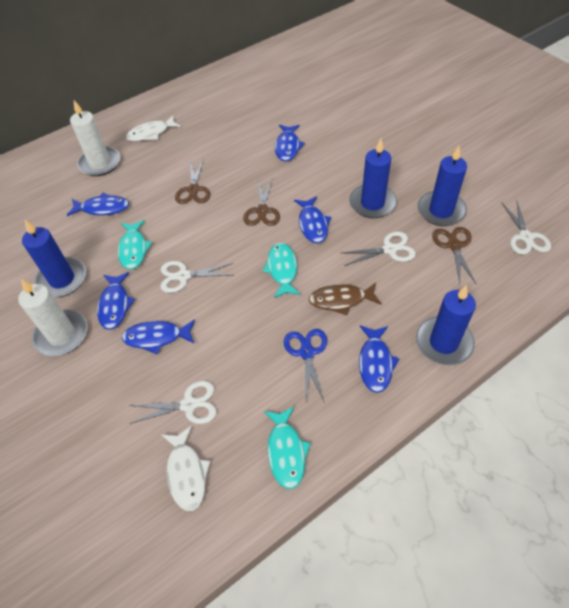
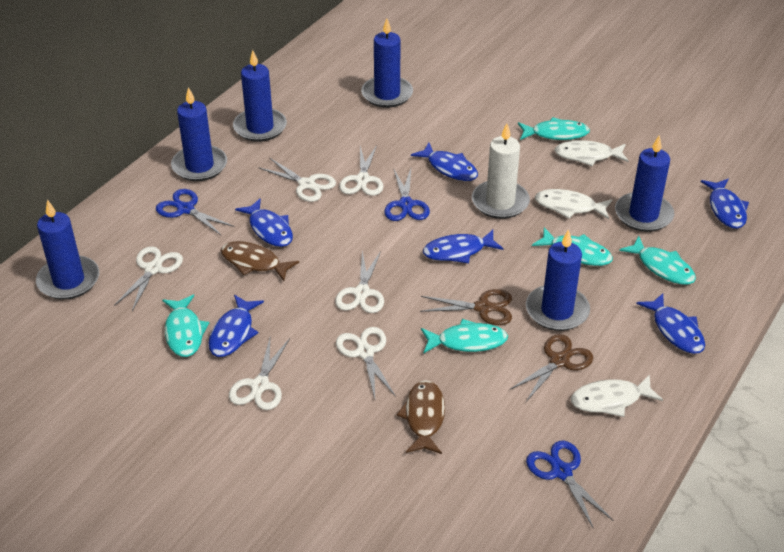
blue candle: [22,220,86,297] [349,139,397,218] [416,285,476,365] [417,146,467,226] = 4 -> [36,199,99,300] [171,87,227,181] [233,50,287,142] [361,19,413,108] [526,229,590,331] [615,135,674,232] = 6
blue scissors: [284,329,327,403] = 1 -> [156,189,235,236] [384,169,430,221] [526,441,613,529] = 3
brown fish: [309,282,381,315] = 1 -> [220,241,299,281] [396,380,445,454] = 2
brown scissors: [175,160,210,204] [243,177,280,226] [432,227,476,283] = 3 -> [420,289,512,325] [509,334,593,402] = 2
turquoise fish: [118,220,152,269] [262,243,300,298] [264,406,311,489] = 3 -> [162,295,209,357] [421,319,508,353] [518,117,590,140] [532,227,613,266] [619,236,696,285] = 5
white candle: [18,279,87,356] [70,100,120,176] = 2 -> [472,123,530,219] = 1
white fish: [126,115,181,141] [162,426,210,511] = 2 -> [535,189,612,219] [555,140,629,166] [571,374,663,417] = 3
white scissors: [129,381,217,424] [161,261,233,293] [342,232,416,266] [502,202,551,255] = 4 -> [114,246,183,311] [229,338,290,410] [258,158,336,202] [335,251,384,313] [336,327,396,399] [339,145,383,196] = 6

